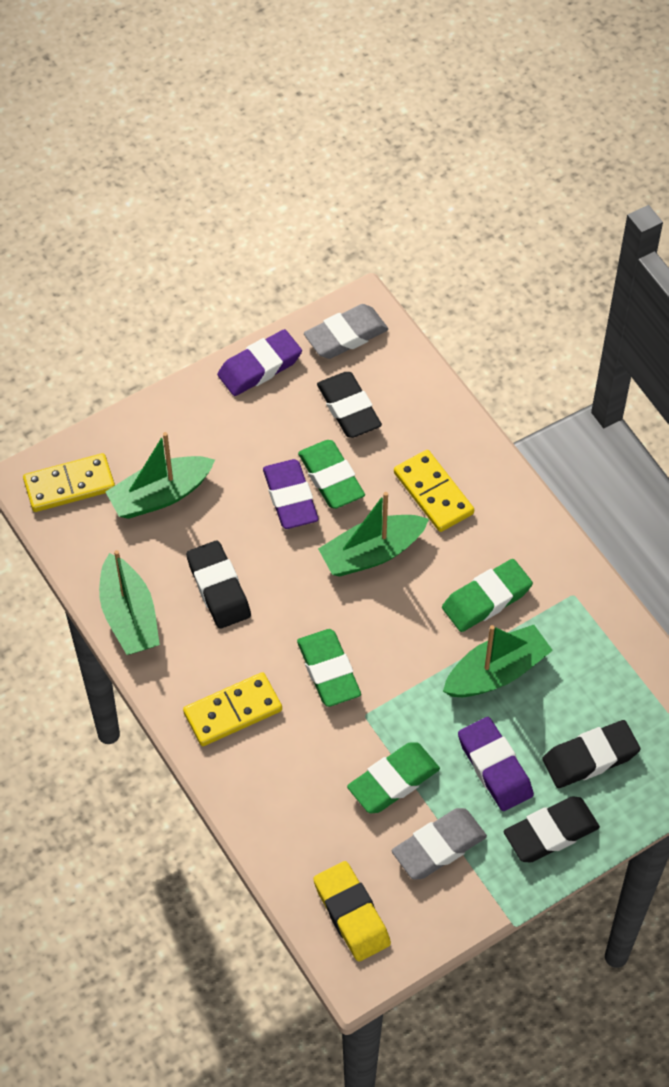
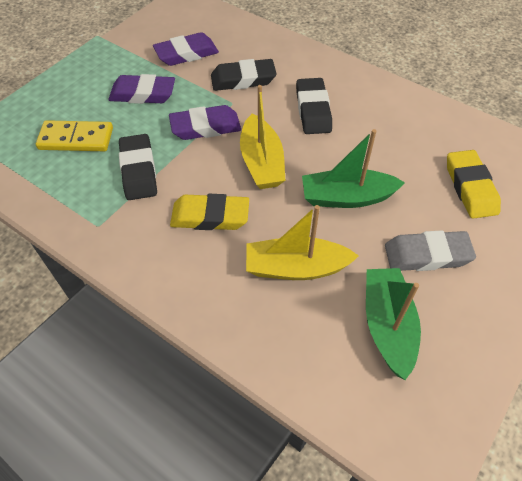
black eraser: [186,541,251,629] [317,372,382,438] [504,796,600,862] [542,720,640,788] = 4 -> [119,134,157,200] [211,59,277,91] [296,78,332,134] = 3
green boat: [99,550,160,655] [105,432,215,519] [318,492,429,577] [443,625,553,697] = 4 -> [302,129,405,208] [366,268,421,380] = 2
green eraser: [297,629,361,707] [298,440,365,509] [347,742,440,813] [442,559,533,632] = 4 -> none = 0
grey eraser: [304,304,388,359] [392,808,487,880] = 2 -> [385,230,476,271] = 1
yellow boat: none = 0 -> [240,85,286,189] [246,205,359,280] = 2
yellow domino: [23,453,115,512] [183,672,282,746] [394,450,474,532] = 3 -> [36,120,113,151] = 1
yellow eraser: [313,861,391,962] = 1 -> [170,194,249,230] [447,150,501,219] = 2

